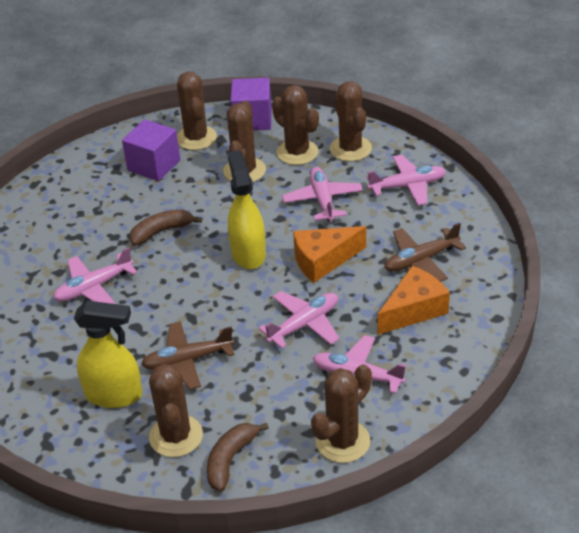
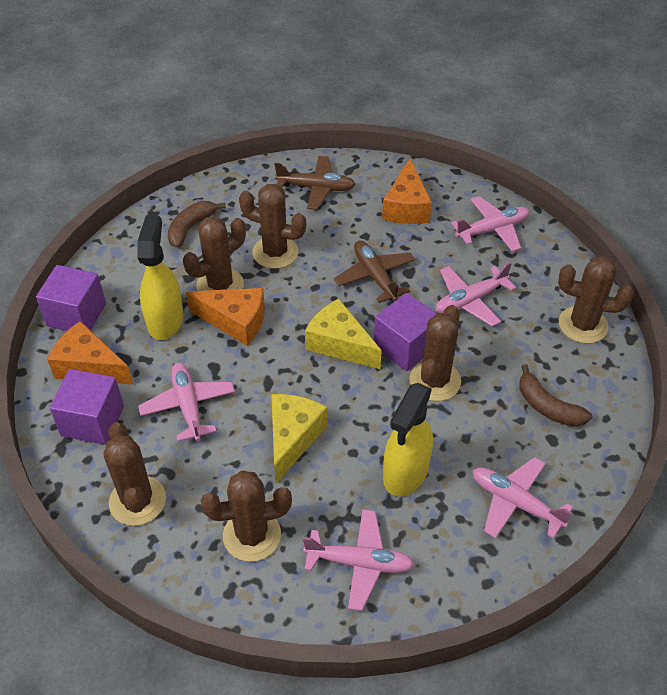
orange cheese: [293,226,366,283] [377,266,450,335] = 2 -> [47,321,133,385] [186,288,265,346] [382,158,432,224] = 3
purple cube: [122,119,180,181] [230,78,272,130] = 2 -> [36,265,106,331] [49,369,124,445] [374,293,437,371] = 3
yellow cheese: none = 0 -> [271,394,327,483] [305,299,382,369] = 2

